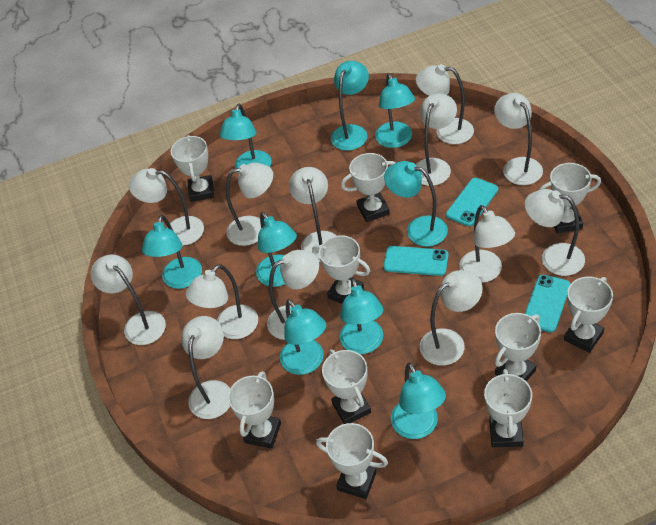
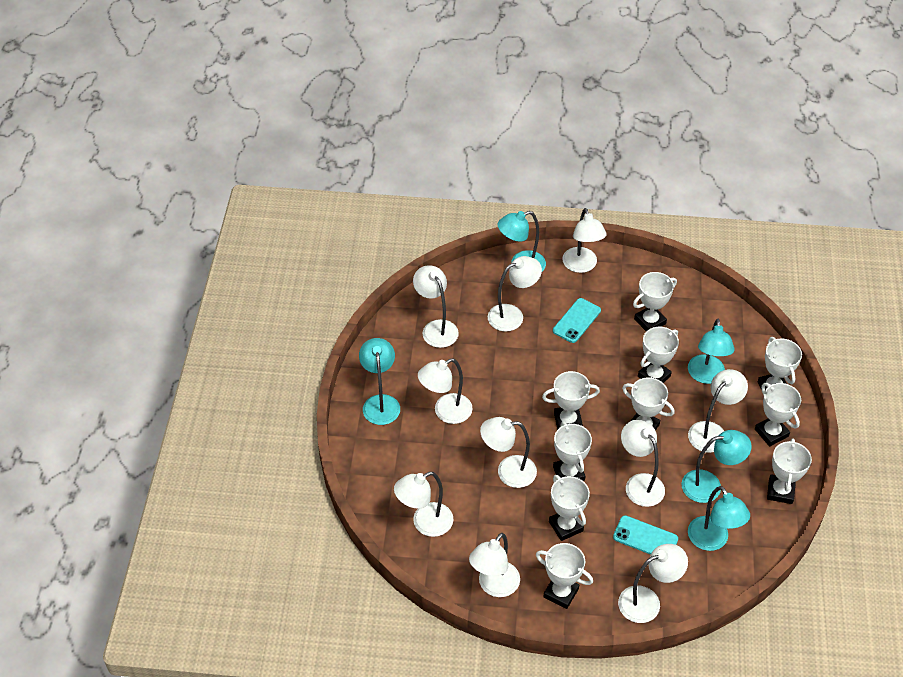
turquoise lamp: [142,215,202,289] [219,104,272,173] [256,212,297,287] [280,299,326,375] [331,61,369,151] [340,278,384,354] [375,73,415,148] [384,161,448,247] [391,362,446,439] = 9 -> [359,338,400,425] [498,211,546,272] [681,430,752,503] [688,319,734,384] [688,486,750,551] = 5
turquoise phone: [383,246,448,276] [446,178,498,226] [525,275,570,332] = 3 -> [553,298,601,343] [613,515,678,555] = 2
white lamp: [91,254,166,345] [129,168,204,246] [181,316,230,419] [186,264,258,339] [226,163,273,246] [267,250,319,340] [289,167,337,262] [415,93,457,186] [416,64,474,144] [420,270,482,366] [459,205,515,283] [494,93,543,185] [525,189,585,276] = 13 -> [394,472,453,537] [413,265,459,348] [418,358,473,424] [469,533,520,597] [480,417,537,488] [488,256,542,332] [562,208,607,273] [618,544,688,623] [621,420,665,507] [688,369,748,453] = 10

